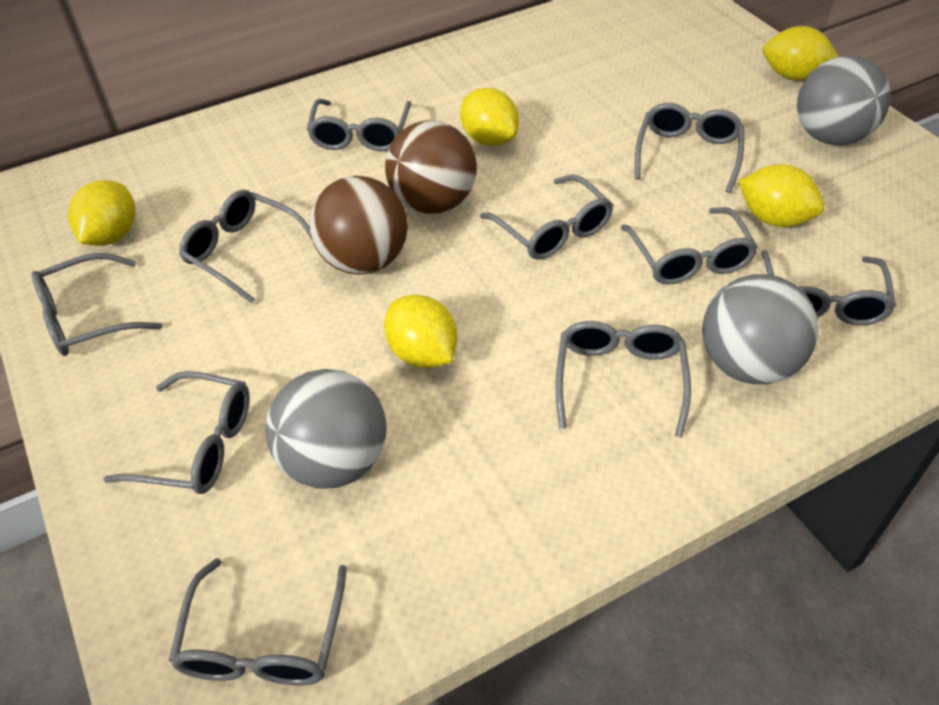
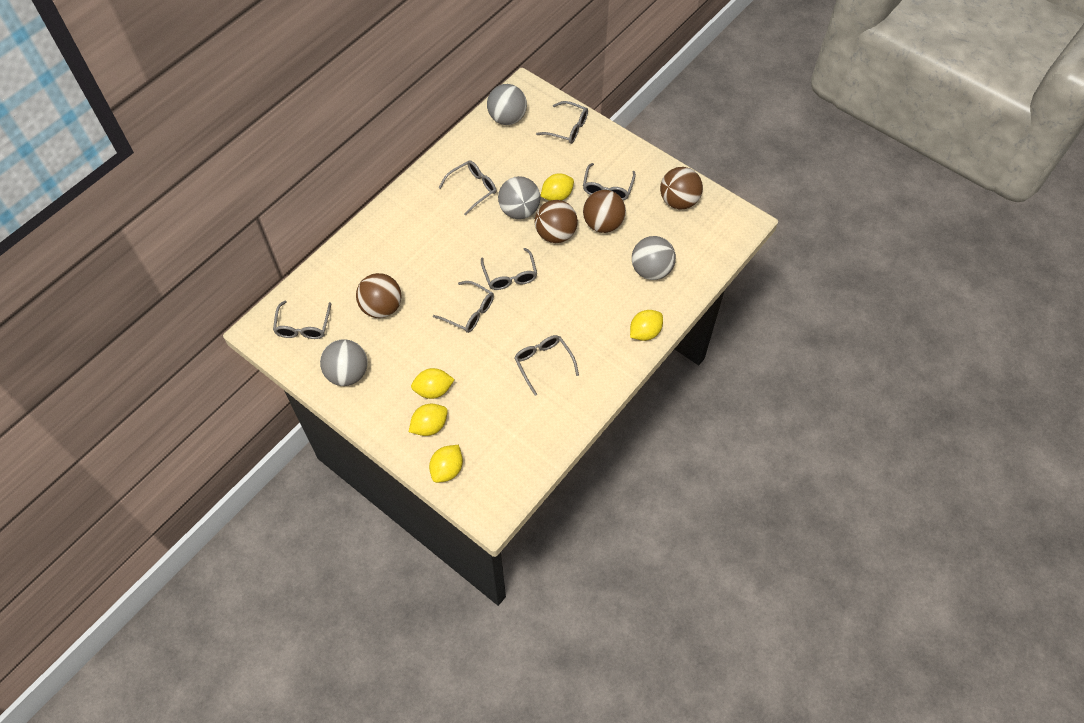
brown ball: [309,176,408,275] [385,120,477,214] = 2 -> [356,273,402,318] [535,200,578,243] [583,190,626,233] [660,167,703,209] = 4
grey ball: [266,369,387,488] [702,274,819,384] [797,56,891,145] = 3 -> [320,339,368,386] [487,84,527,125] [498,176,541,219] [632,236,676,280] = 4
grey glasses: [31,253,162,356] [103,371,250,494] [169,558,346,685] [179,190,312,304] [307,99,411,151] [480,175,613,260] [556,321,691,437] [621,207,758,285] [635,103,744,193] [761,250,896,325] = 10 -> [273,300,332,339] [433,281,494,333] [439,160,496,216] [481,248,537,290] [514,335,579,396] [536,101,588,144] [583,163,636,200] = 7

